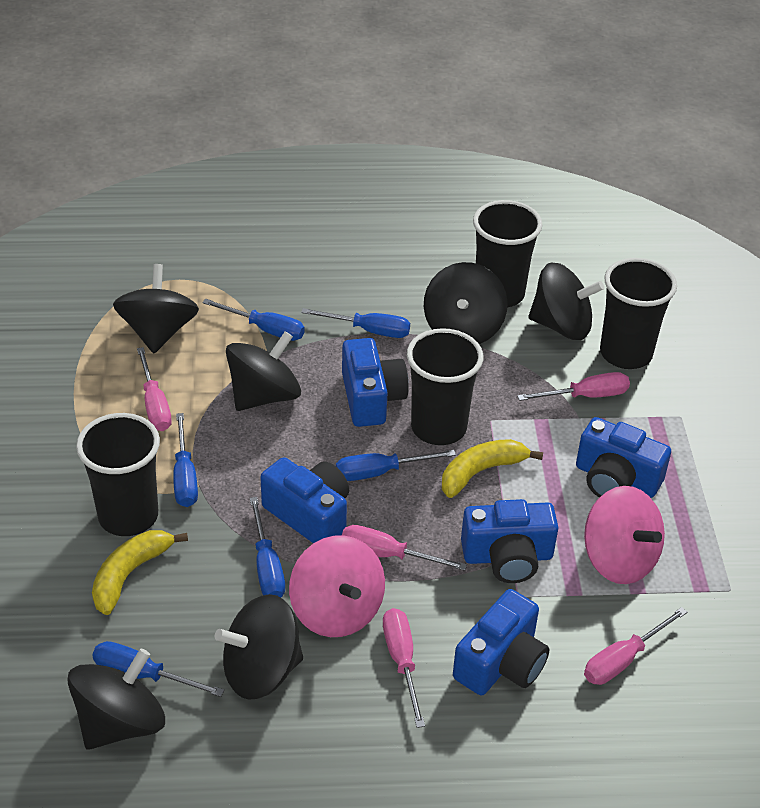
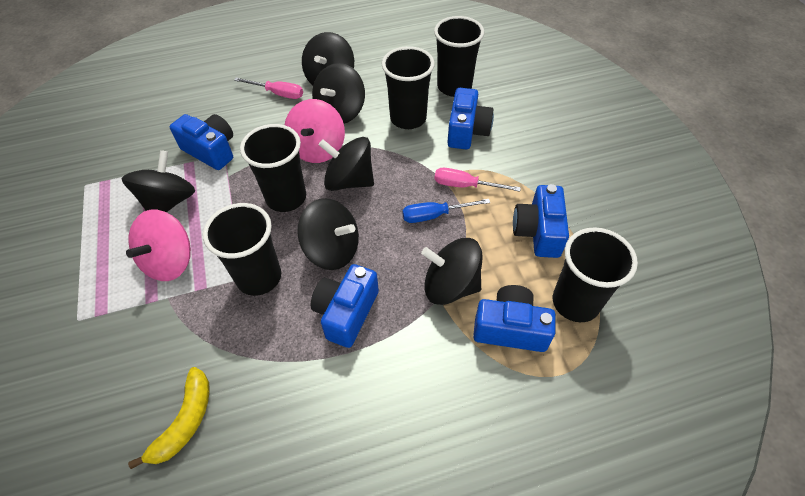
black cup: [76,413,160,536] [407,328,483,445] [473,200,543,308] [600,258,677,369] = 4 -> [203,203,281,296] [240,124,306,212] [382,46,435,129] [434,16,484,97] [553,227,638,322] = 5
blue screwdriver: [92,641,224,697] [173,413,198,507] [202,299,305,341] [250,497,285,598] [301,308,410,338] [336,450,456,481] = 6 -> [402,199,490,223] = 1
pink screwdriver: [137,347,172,431] [342,525,467,571] [383,608,425,728] [517,372,630,401] [584,607,687,685] = 5 -> [234,77,303,99] [434,168,521,192] = 2
yellow banana: [92,530,188,615] [442,439,543,498] = 2 -> [128,367,210,469] = 1

